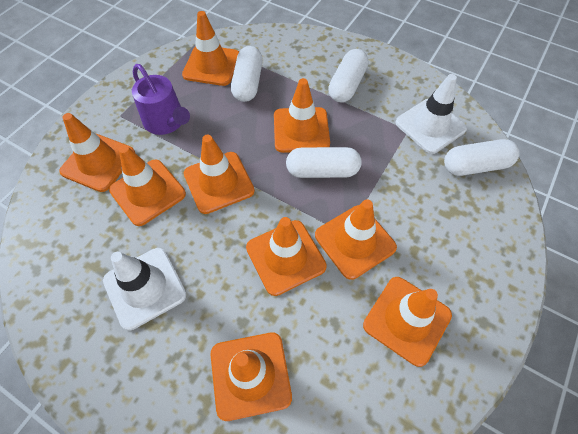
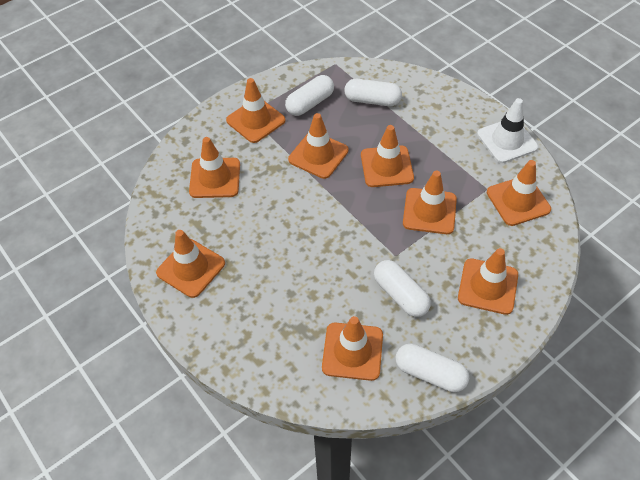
purple watering can: [132,64,190,135] = 1 -> none = 0
white traffic cone: [103,248,186,330] [395,74,467,154] = 2 -> [477,98,538,163] = 1

